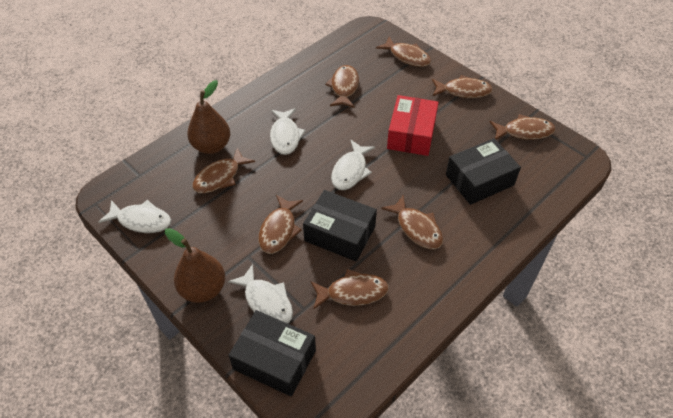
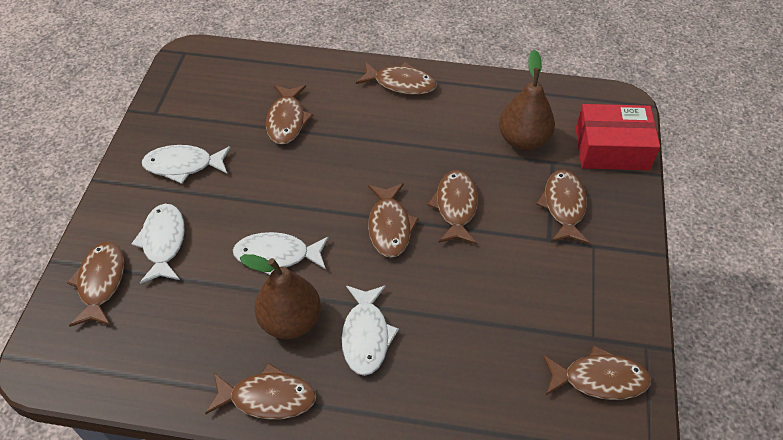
black box: [229,310,316,397] [303,190,377,261] [446,138,521,205] = 3 -> none = 0

